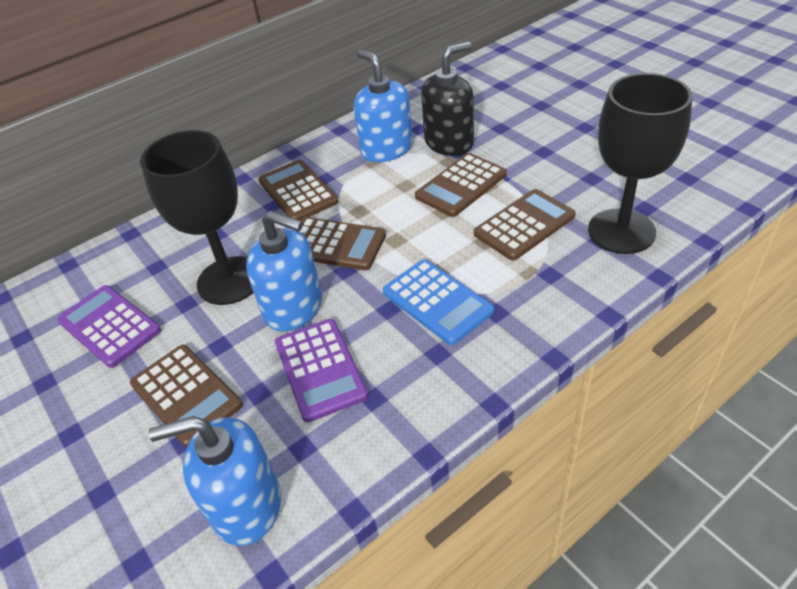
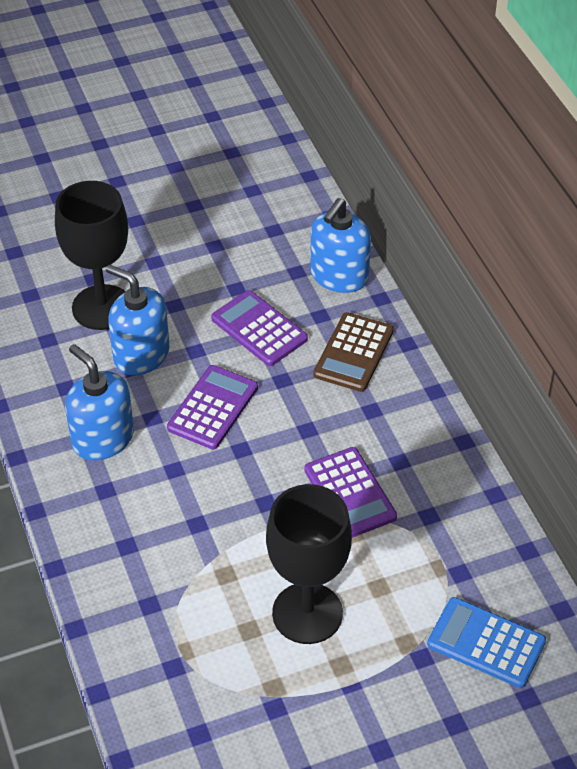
black soap dispenser: [421,42,474,156] = 1 -> none = 0
brown calculator: [130,345,243,447] [259,160,338,221] [300,217,386,270] [415,153,507,217] [474,189,576,260] = 5 -> [313,312,394,392] = 1
purple calculator: [57,285,161,368] [275,319,368,422] = 2 -> [167,365,258,450] [211,290,308,366] [304,447,397,538] = 3

